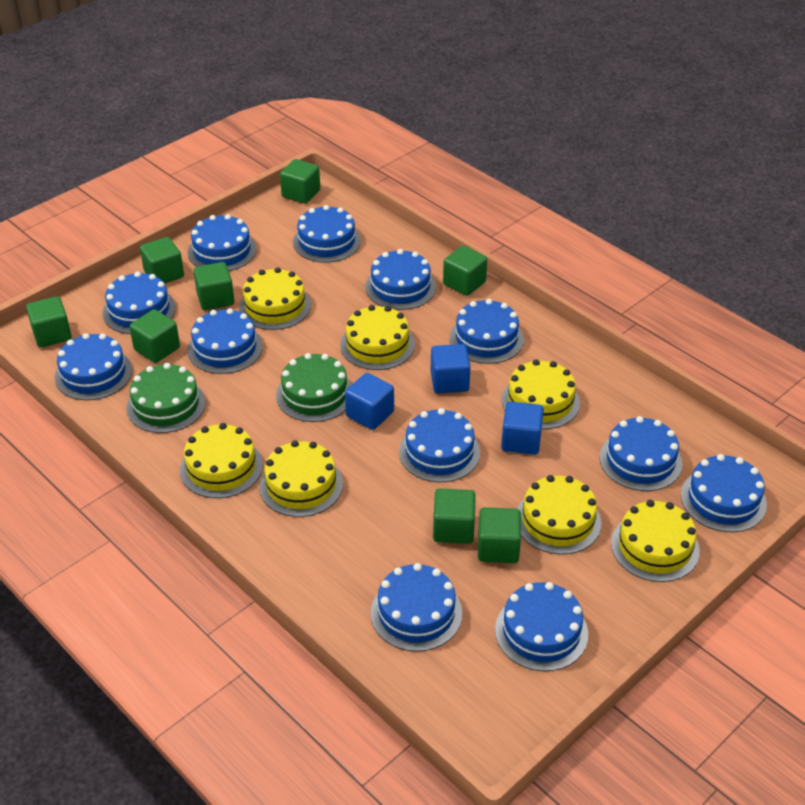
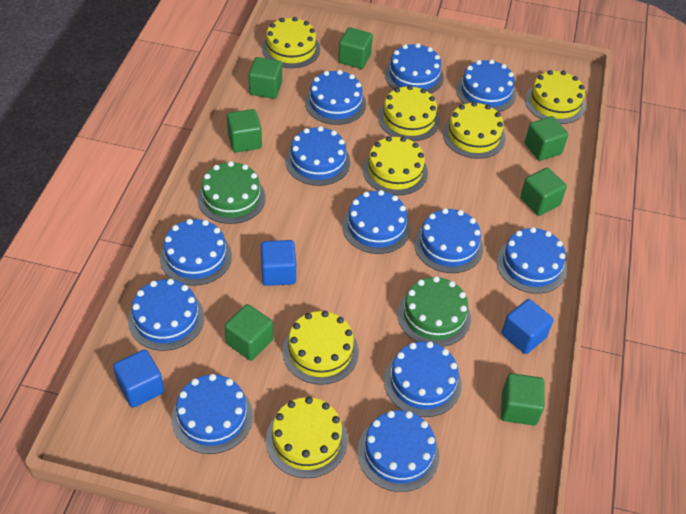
green cube: [26,296,72,348] [129,309,180,363] [140,237,184,284] [193,262,234,310] [280,159,320,204] [433,489,476,544] [443,246,487,296] [478,507,521,563] = 8 -> [225,304,273,361] [227,109,262,153] [249,57,282,99] [338,27,373,69] [501,373,544,426] [520,168,567,216] [525,116,568,161] = 7

